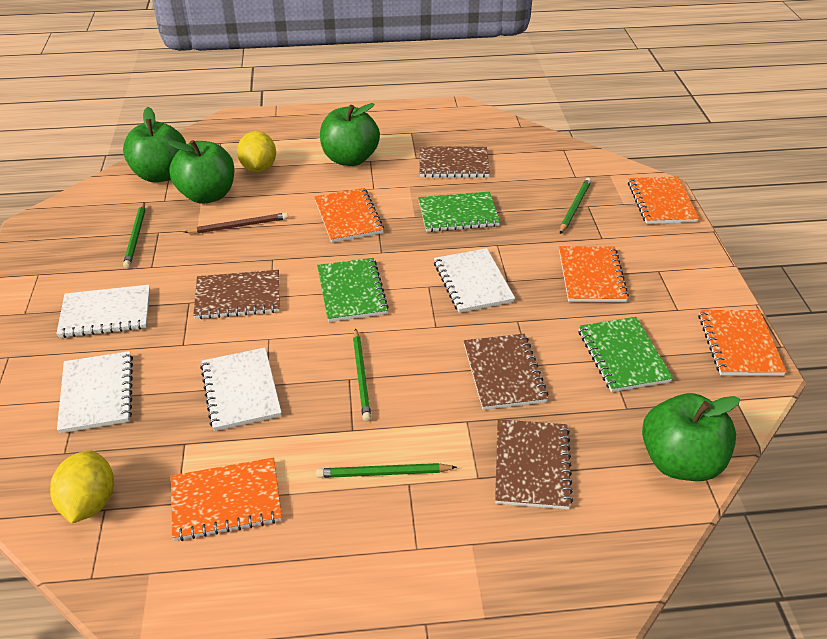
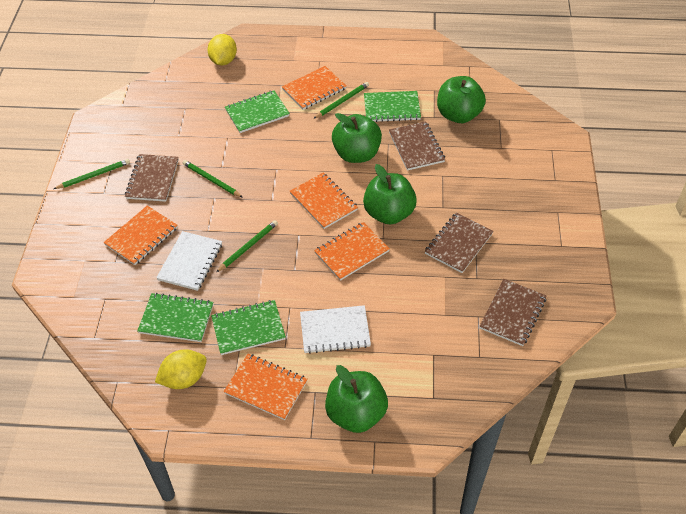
brown pencil: [184,213,288,233] = 1 -> none = 0
green notebook: [317,258,389,322] [418,192,500,232] [578,317,673,392] = 3 -> [137,293,213,342] [211,300,286,355] [225,90,290,133] [364,91,421,122] = 4
white notebook: [56,285,150,338] [57,351,133,433] [200,348,282,431] [434,248,515,313] = 4 -> [156,231,222,291] [300,305,371,354] = 2

